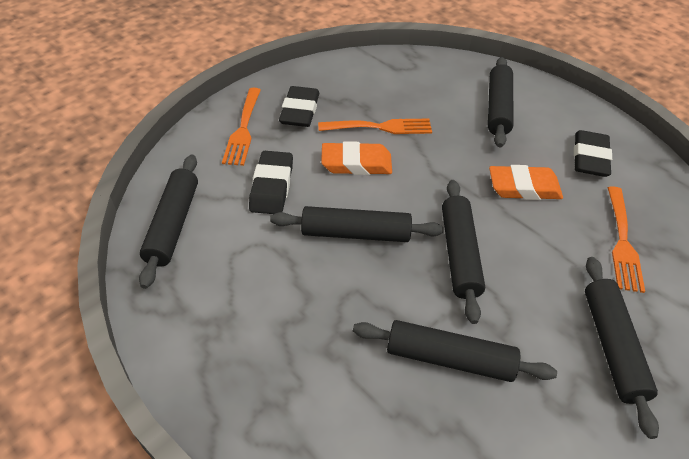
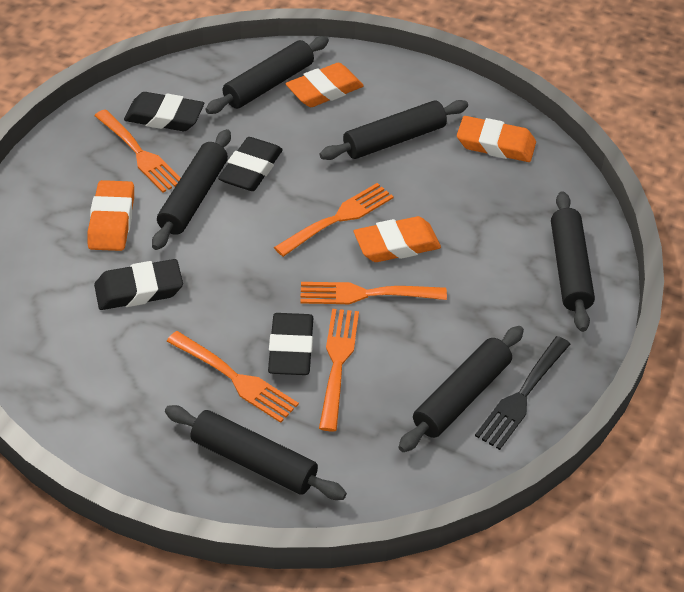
black eraser: [249,151,293,214] [279,86,319,127] [574,130,612,177] = 3 -> [94,259,183,310] [124,92,204,131] [218,137,283,191] [268,313,313,375] = 4
black fork: none = 0 -> [475,336,570,450] = 1
orange eraser: [321,141,392,175] [489,165,563,200] = 2 -> [87,180,134,251] [286,63,364,107] [354,216,441,262] [457,116,536,162] = 4
orange fork: [222,88,261,166] [318,119,432,134] [608,186,645,293] = 3 -> [94,109,181,193] [166,331,299,423] [274,183,394,257] [300,282,447,304] [319,309,359,431] = 5

